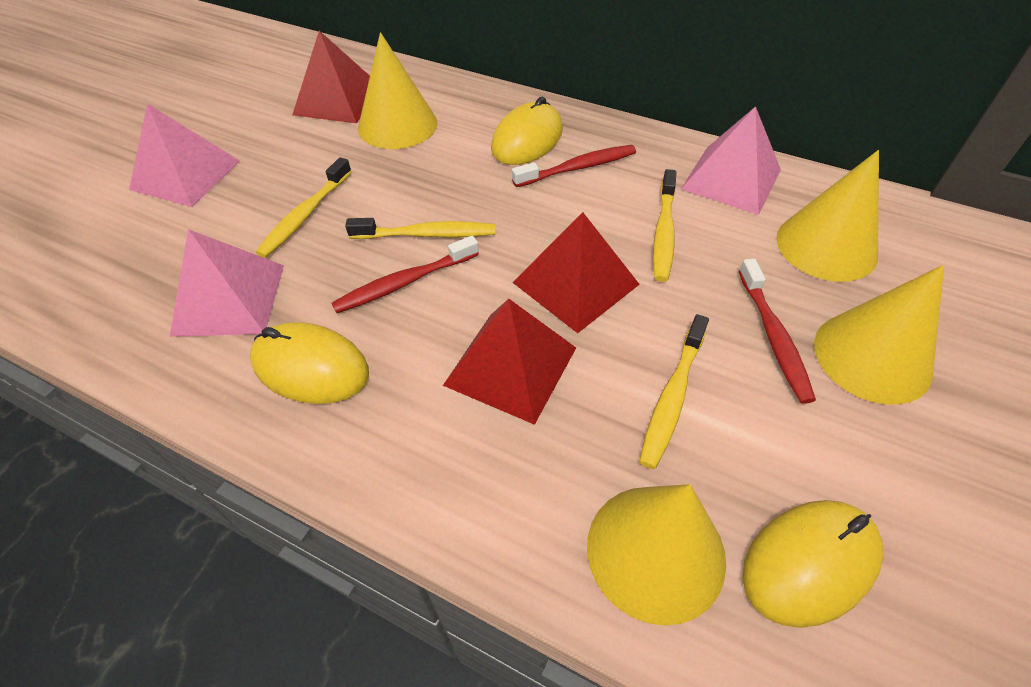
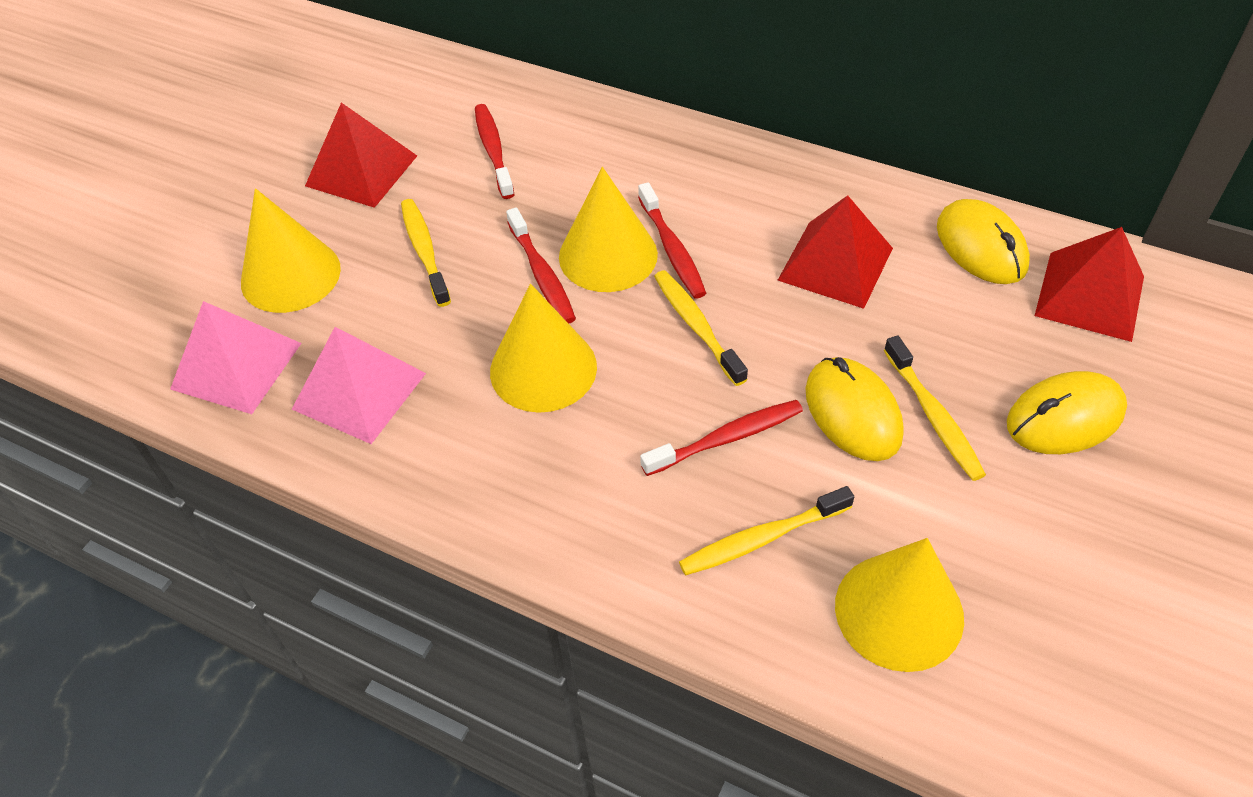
pink pyramid: [129,104,240,207] [170,229,284,337] [681,106,781,215] = 3 -> [170,301,302,414] [292,327,426,444] = 2
red toothbrush: [331,236,479,313] [512,145,636,187] [739,258,816,404] = 3 -> [475,104,515,199] [506,207,576,324] [638,182,706,299] [640,400,803,476] = 4

